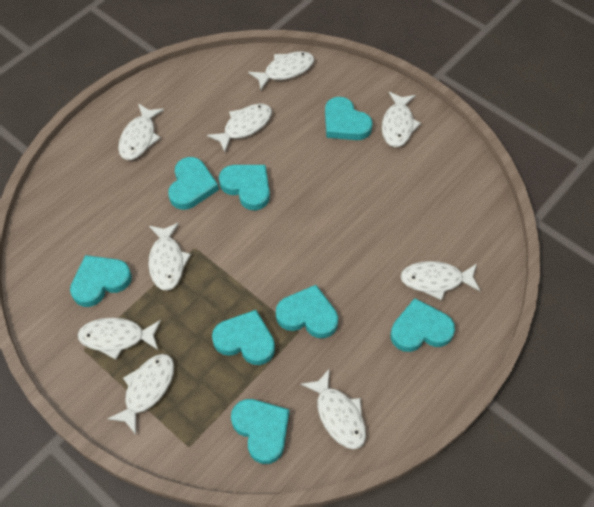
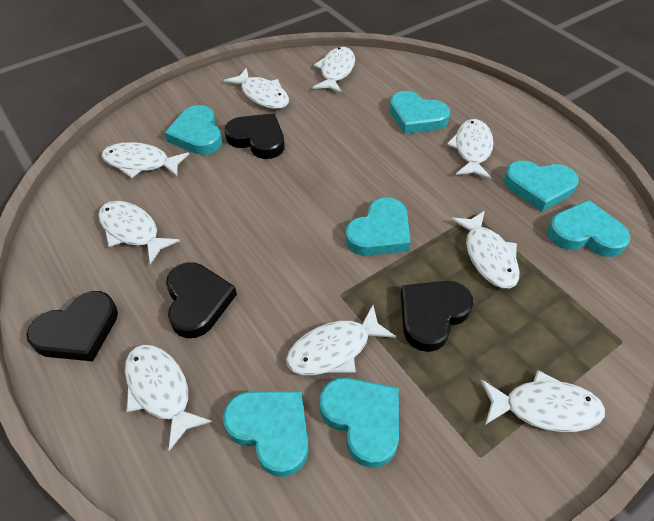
black heart: none = 0 -> [26,291,118,361] [166,262,237,338] [225,113,285,159] [401,281,473,352] = 4
turquoise heart: [70,255,132,307] [168,157,219,210] [212,310,275,365] [219,165,270,210] [231,399,289,464] [276,285,338,338] [325,97,373,140] [391,298,455,352] = 8 -> [165,105,222,155] [223,391,308,477] [319,378,399,468] [345,197,411,256] [389,91,450,134] [504,161,579,212] [547,200,630,257] = 7

